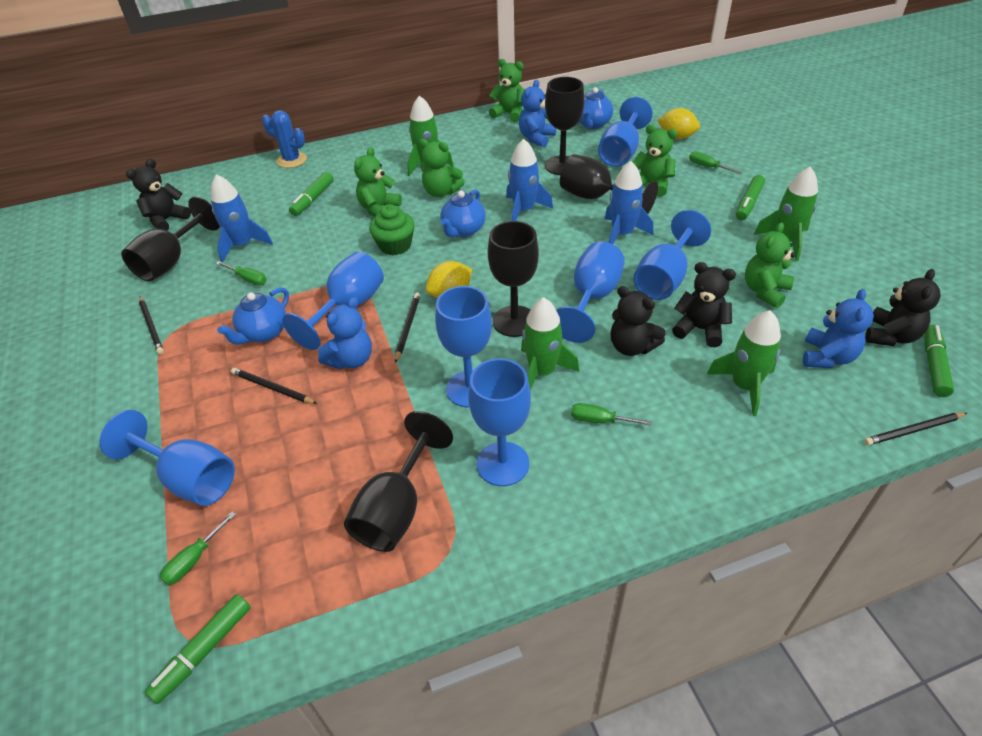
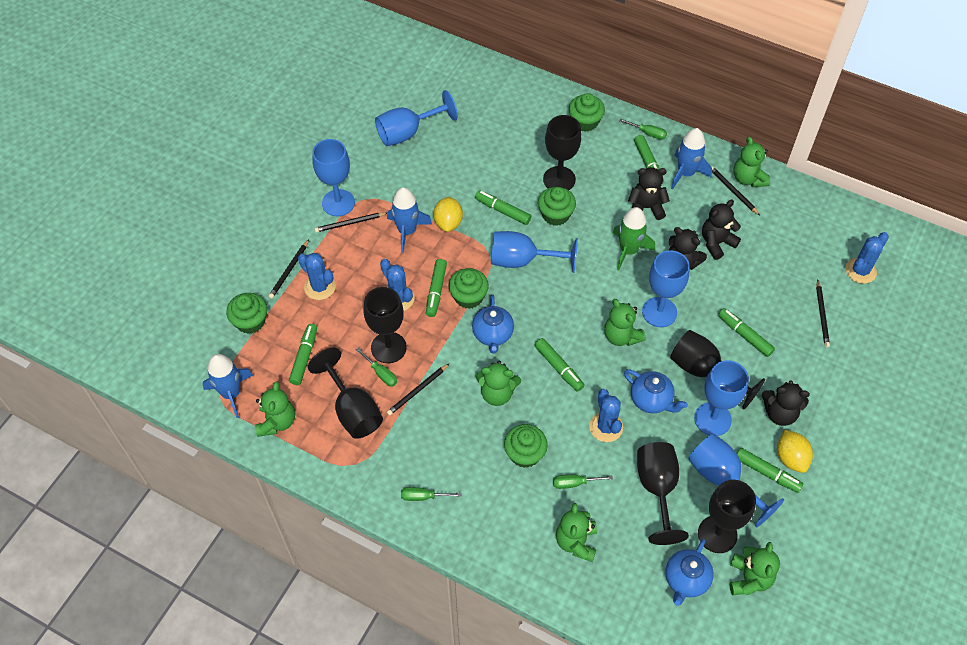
black goblet: [121,197,220,282] [344,411,453,552] [488,221,539,337] [545,77,584,175] [560,154,658,214] = 5 -> [308,348,383,439] [363,287,407,363] [543,115,581,190] [637,442,689,545] [670,330,765,410] [698,480,756,553] = 6
black pencil: [139,296,164,354] [231,368,317,404] [395,292,420,363] [864,413,967,445] = 4 -> [269,240,309,299] [315,213,387,232] [387,364,449,416] [711,166,760,215] [816,279,830,347] = 5
blue cactus: [262,110,307,168] = 1 -> [298,253,336,300] [380,259,415,311] [589,389,623,442] [845,232,889,284] = 4
blue goblet: [99,410,235,506] [282,252,384,350] [435,286,492,408] [468,358,531,486] [556,241,625,343] [598,97,653,167] [634,210,711,300] = 7 -> [312,139,355,216] [375,90,458,146] [491,231,578,273] [642,250,690,327] [688,434,784,528] [694,360,749,436] = 6
blue teddy bear: [318,297,372,369] [519,80,556,147] [803,289,874,368] = 3 -> none = 0
green cupcake: [369,204,415,255] = 1 -> [226,293,267,334] [449,268,489,309] [504,424,548,468] [538,187,576,226] [569,93,605,132] = 5
green marker: [145,594,251,704] [289,172,334,216] [736,175,765,220] [924,325,954,397] = 4 -> [289,324,317,385] [426,259,447,317] [475,190,531,225] [534,338,584,392] [634,135,664,182] [718,308,775,357] [737,448,803,493] = 7
green rocket: [407,95,454,176] [521,297,579,390] [707,310,781,416] [754,166,818,261] = 4 -> [613,207,655,271] = 1
green teddy bear: [354,147,402,217] [419,139,465,197] [489,59,525,122] [633,124,677,197] [745,222,795,308] = 5 -> [255,381,295,437] [475,361,521,406] [556,503,597,562] [604,299,646,346] [730,542,780,595] [733,136,770,187] = 6

